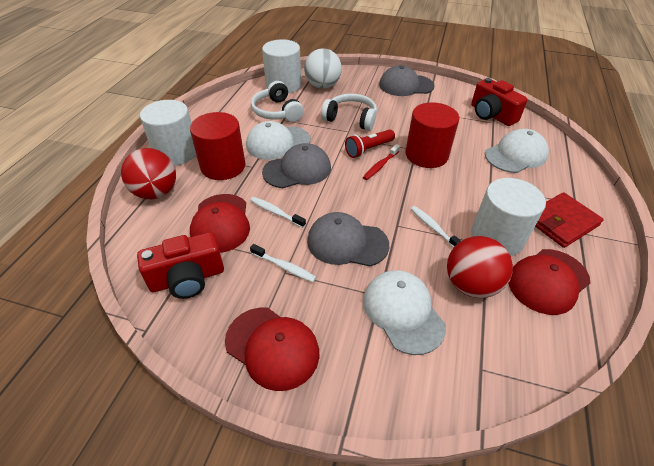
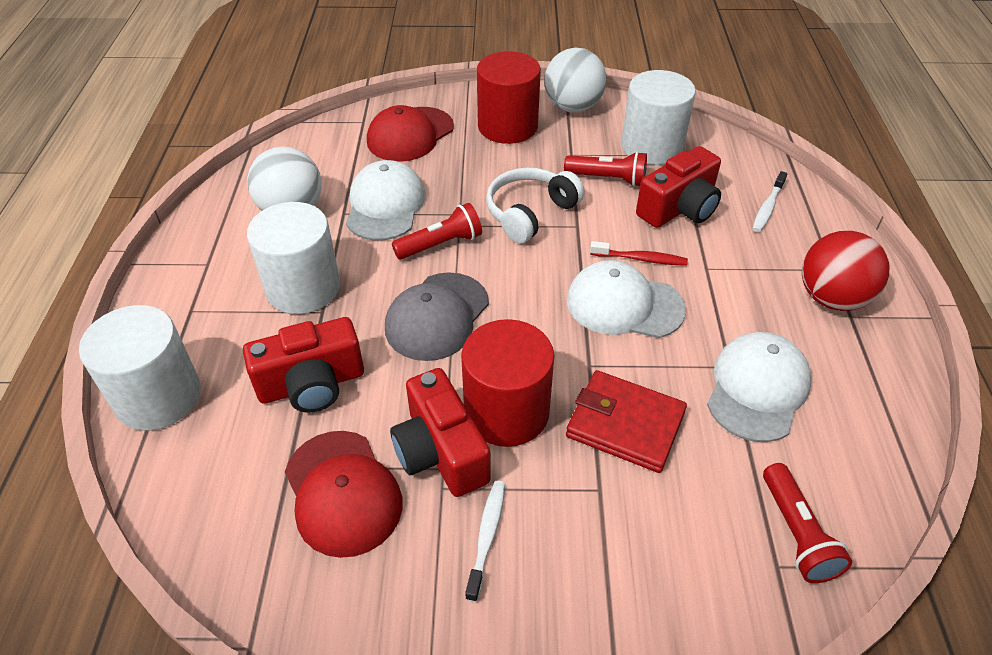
grey cap: [262,143,331,188] [307,212,389,266] [379,65,434,96] = 3 -> [385,272,489,361] = 1
red ball: [121,148,176,199] [447,236,513,298] = 2 -> [802,231,889,311] = 1
red camera: [137,232,224,299] [471,78,528,126] = 2 -> [243,317,364,413] [390,368,491,497] [636,146,721,228] = 3
red cap: [190,194,250,253] [225,308,319,391] [508,249,591,315] = 3 -> [285,431,403,558] [367,105,454,162] = 2
red flashlight: [345,129,395,158] = 1 -> [392,203,482,259] [564,151,647,187] [763,463,852,583] = 3
white ball: [304,48,342,89] = 1 -> [247,146,322,211] [544,48,606,112] = 2
white headphones: [251,81,304,122] [321,94,377,131] = 2 -> [486,167,585,243] = 1
white toothbrush: [250,197,306,228] [250,244,316,282] [411,206,461,248] = 3 -> [465,481,505,602] [752,171,788,232] = 2

